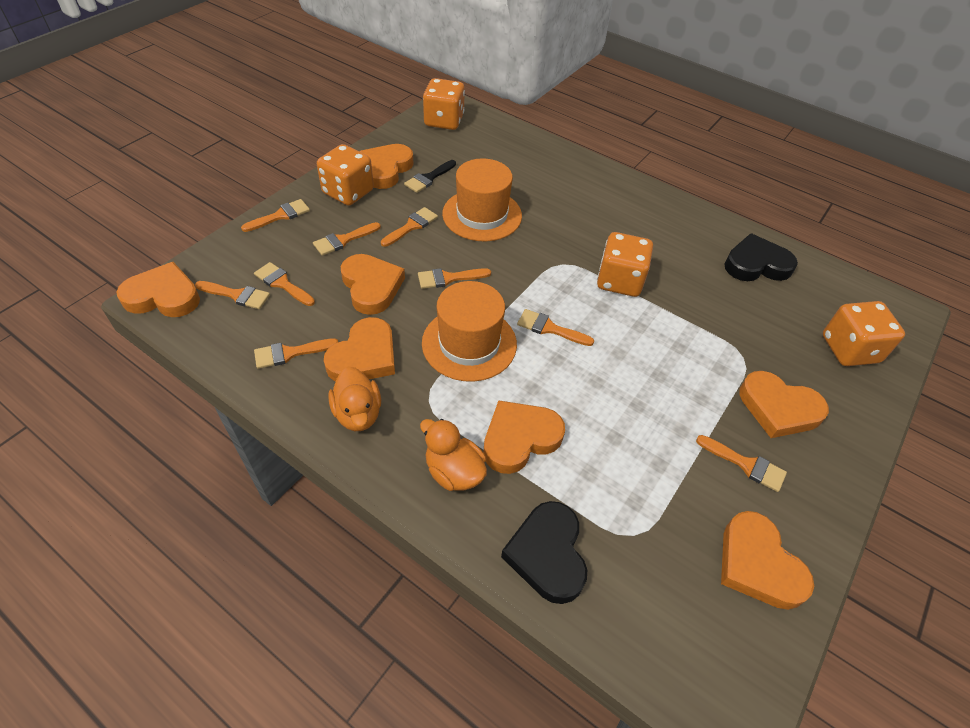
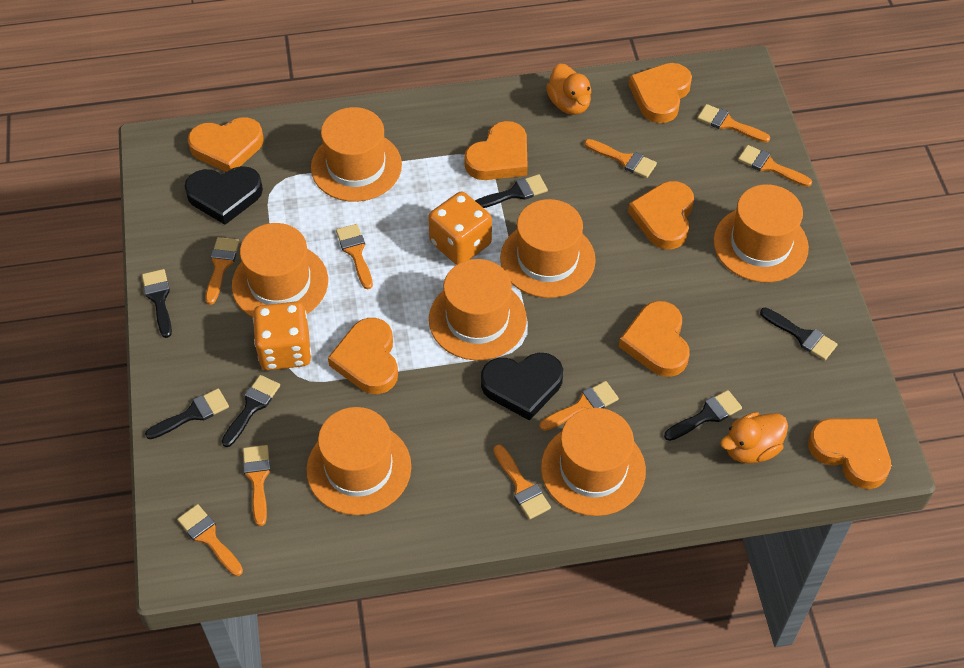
black brush: [404,160,456,193] = 1 -> [142,269,172,338] [145,388,229,439] [222,375,280,447] [475,174,548,208] [664,390,742,441] [760,308,838,360] = 6
orange dice: [317,144,374,206] [423,78,465,130] [597,232,653,297] [823,301,905,366] = 4 -> [253,301,311,370] [428,192,492,265] = 2
orange hat: [422,281,517,382] [442,158,522,241] = 2 -> [232,223,328,317] [307,407,411,515] [311,107,402,202] [429,259,527,360] [500,199,596,298] [541,408,646,516] [713,185,809,282] = 7

